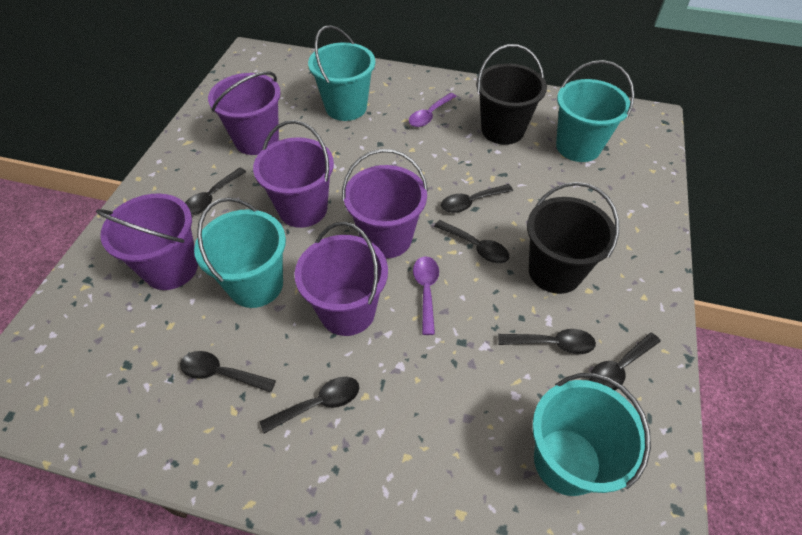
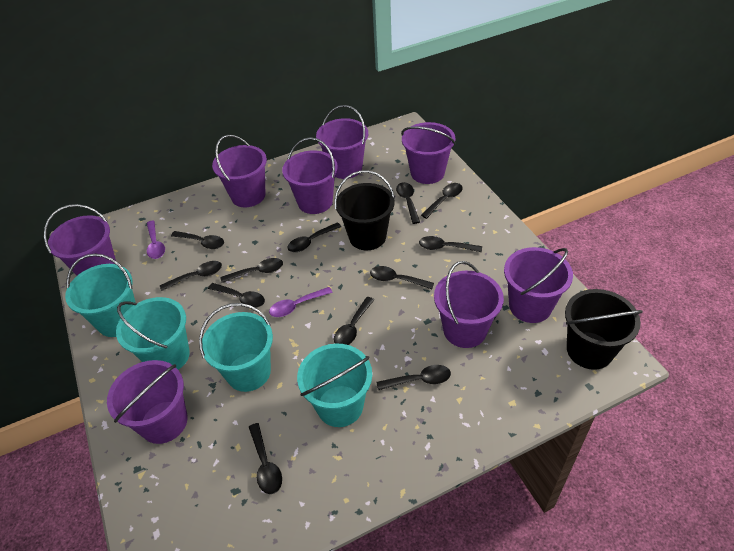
black spoon: [180,351,276,393] [185,168,246,215] [260,377,359,434] [434,220,509,263] [441,184,513,213] [498,329,596,354] [589,333,661,390] = 7 -> [160,261,222,291] [171,231,224,249] [208,283,265,308] [220,258,283,283] [249,423,282,494] [288,222,341,252] [334,297,374,345] [370,266,434,289] [377,365,451,390] [396,182,420,224] [419,236,482,252] [421,183,463,219] = 12
purple bucket: [96,193,198,290] [208,71,281,155] [253,120,334,228] [295,222,388,336] [342,149,428,258] = 5 -> [44,204,116,276] [107,360,188,444] [212,135,267,207] [282,137,338,214] [316,105,368,179] [401,122,456,184] [434,261,504,348] [504,247,573,323] = 8

